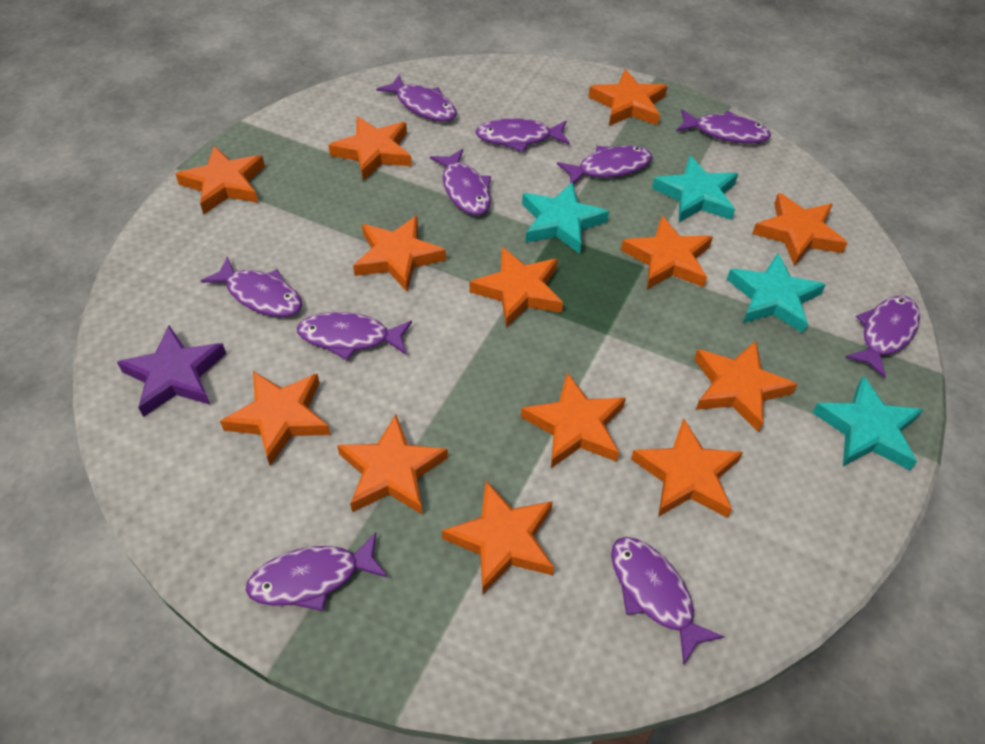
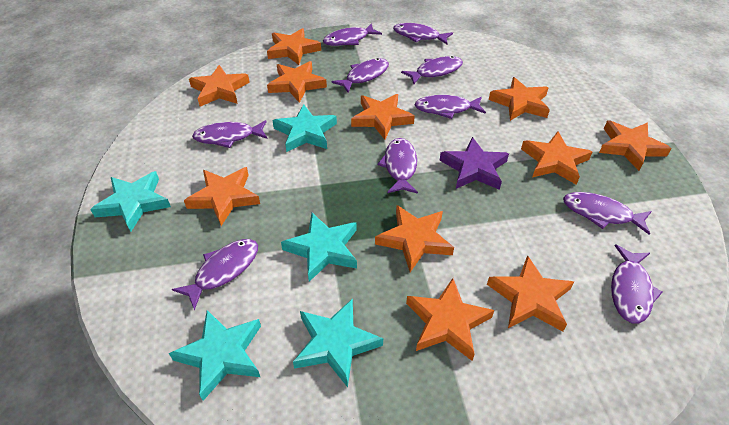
orange star: [175,146,265,214] [220,371,331,466] [328,116,412,181] [337,414,448,514] [353,216,446,292] [442,481,554,594] [470,247,563,328] [521,372,626,468] [589,69,667,126] [621,216,713,289] [631,418,743,518] [694,341,797,433] [752,193,847,266] = 13 -> [184,167,260,226] [189,65,250,107] [267,28,321,65] [267,61,327,103] [351,94,415,140] [375,205,454,272] [406,278,495,361] [487,255,574,332] [489,77,550,121] [521,131,592,185] [599,121,672,171] = 11
turquoise star: [522,182,609,254] [652,155,738,222] [727,253,826,333] [812,376,923,470] = 4 -> [90,171,171,232] [169,310,261,401] [272,104,337,152] [281,213,357,282] [293,298,383,387] = 5

